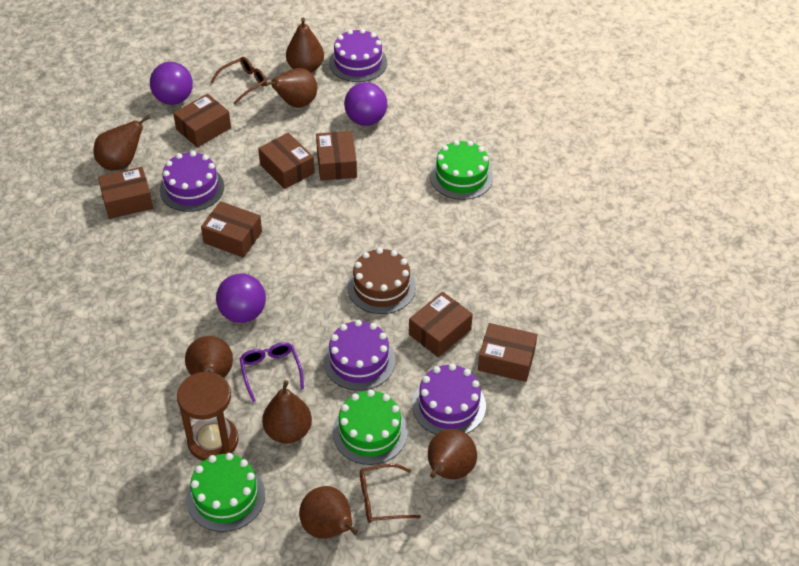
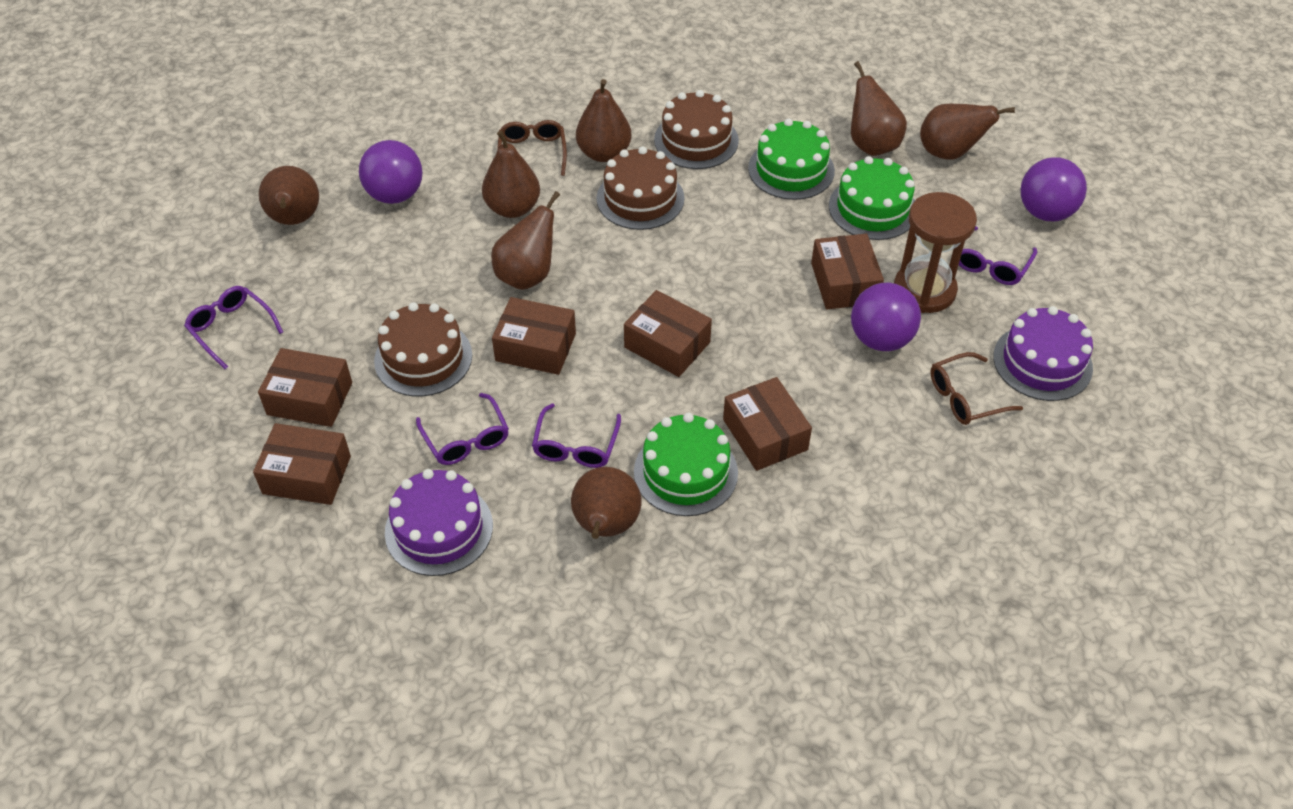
brown box: [98,167,153,219] [173,94,231,148] [201,201,262,258] [258,133,315,189] [316,131,357,181] [409,292,473,357] [478,323,538,382] = 7 -> [253,423,351,505] [258,348,352,427] [492,297,576,375] [624,290,712,377] [723,377,812,471] [811,234,884,309] = 6
brown cake: [347,248,416,314] = 1 -> [374,302,472,397] [596,146,684,230] [654,90,739,169] = 3
purple cake: [160,151,224,212] [323,320,395,391] [329,29,387,82] [412,364,486,435] = 4 -> [385,469,493,576] [993,306,1093,401] = 2
purple glasses: [240,342,304,402] = 1 -> [184,286,283,369] [416,393,509,465] [532,403,621,468] [959,226,1037,285] = 4

